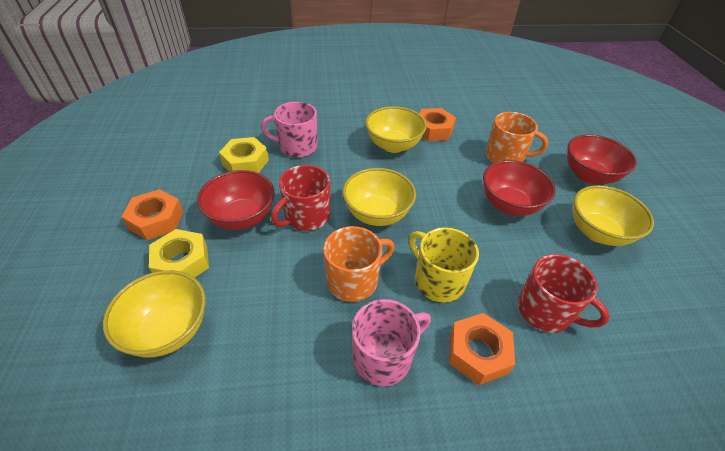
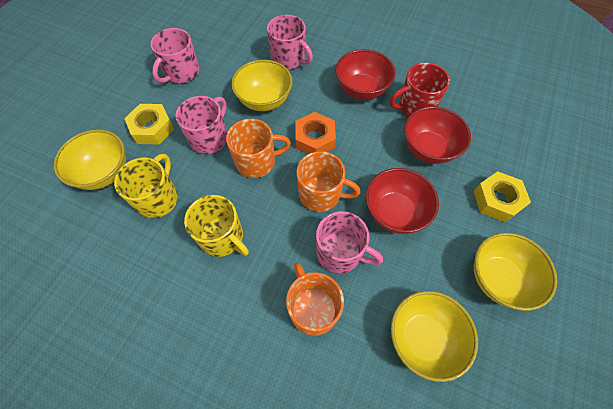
orange mug: [323,226,395,302] [486,112,548,163] = 2 -> [226,119,291,178] [286,263,344,336] [297,151,360,212] = 3
orange nut: [121,189,183,240] [419,108,456,141] [449,313,515,385] = 3 -> [295,112,336,154] = 1
pink mug: [261,102,318,158] [352,299,431,386] = 2 -> [150,28,200,83] [176,96,227,154] [267,15,313,69] [316,211,383,274] = 4
red mug: [271,165,330,231] [518,254,610,333] = 2 -> [390,63,450,117] = 1
yellow mug: [409,227,479,303] = 1 -> [114,154,178,218] [184,195,249,257] = 2

